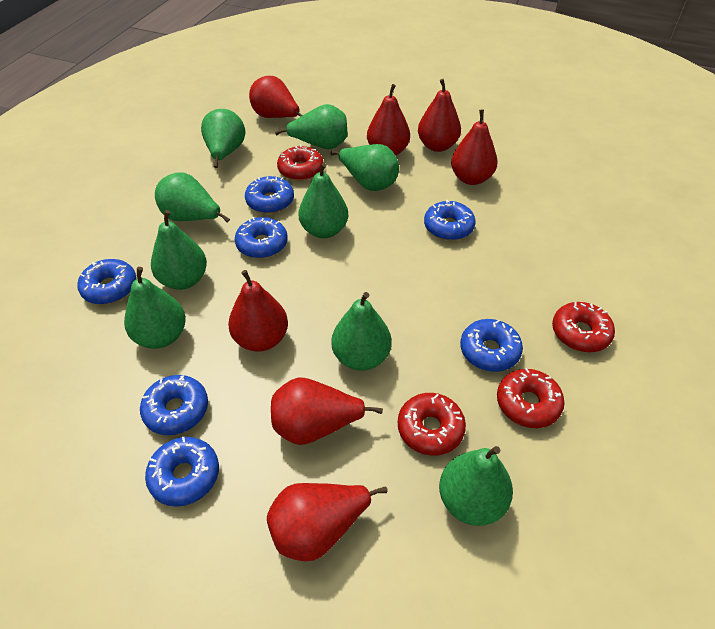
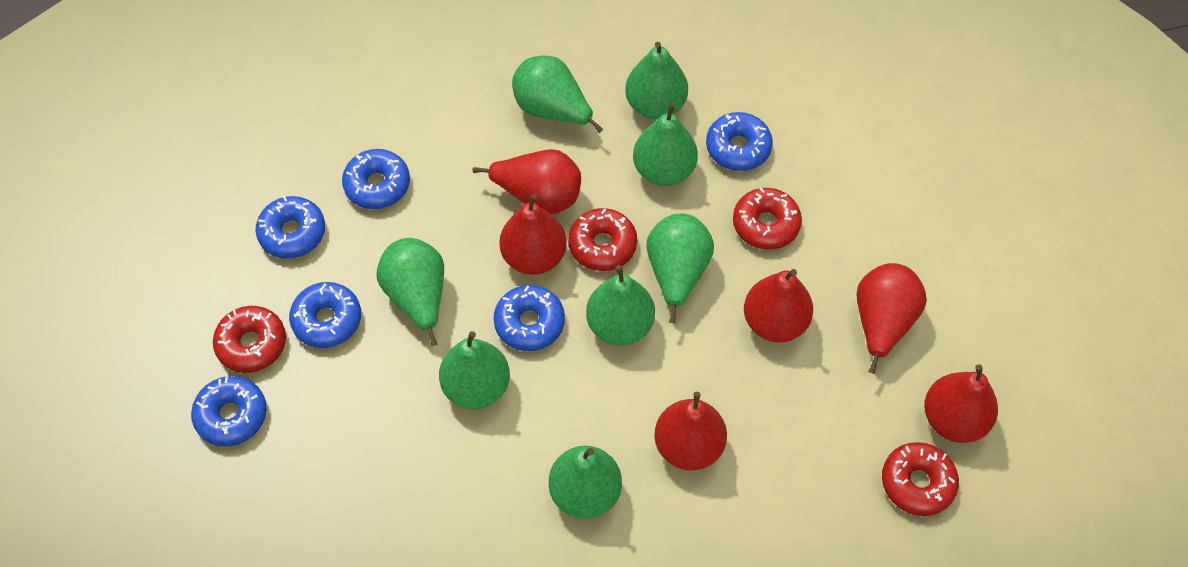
blue donut: [77,259,137,304] [140,375,208,435] [145,437,219,507] [235,217,288,258] [245,176,294,214] [424,200,476,240] [460,319,523,372] = 7 -> [191,376,267,447] [255,196,325,259] [289,282,361,348] [342,149,410,209] [493,285,565,351] [706,112,773,171] = 6
green pear: [124,267,186,349] [151,210,207,290] [155,172,230,222] [201,109,245,168] [275,104,347,149] [298,163,348,238] [331,144,399,191] [331,292,392,371] [439,446,513,526] = 9 -> [377,238,444,346] [439,331,510,409] [512,56,604,133] [549,446,622,519] [586,265,655,346] [625,42,688,119] [633,103,698,186] [646,213,714,324] = 8
red pear: [228,270,288,352] [249,76,303,118] [267,483,388,561] [271,378,383,445] [367,84,410,156] [418,79,461,152] [451,110,498,185] = 7 -> [472,149,581,214] [499,194,567,275] [654,392,727,470] [744,269,813,343] [857,263,927,374] [924,364,998,443] = 6

